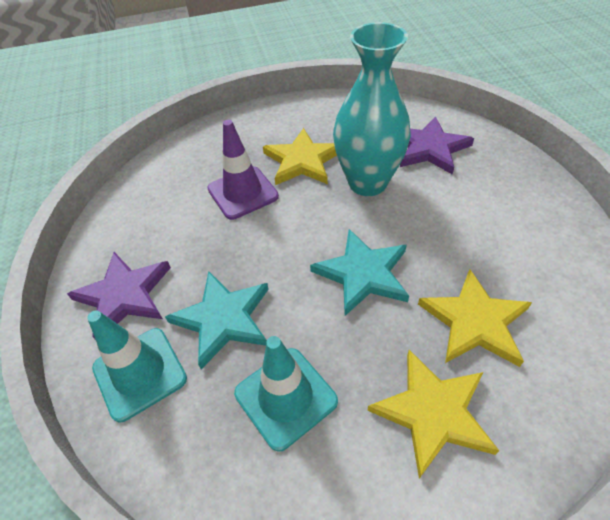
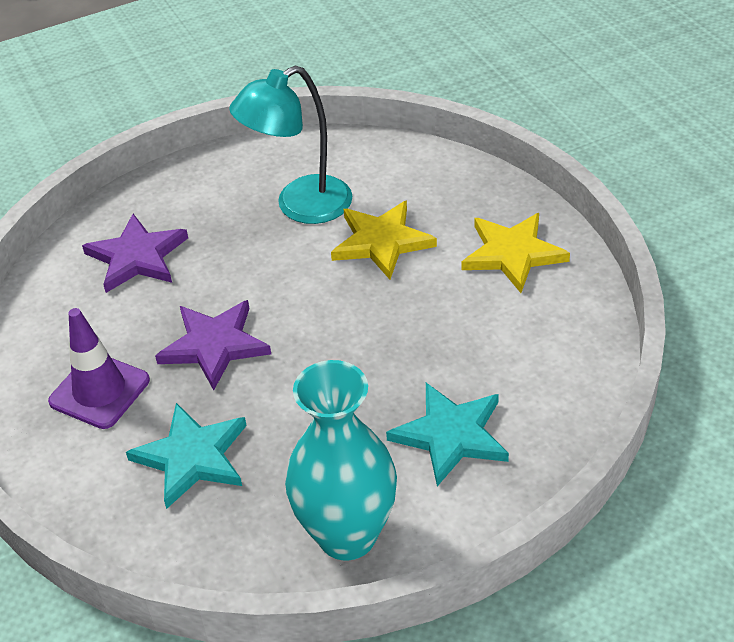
turquoise lamp: none = 0 -> [229,66,352,224] = 1
turquoise traffic cone: [87,310,187,422] [234,336,338,452] = 2 -> none = 0
yellow star: [263,128,337,185] [367,350,499,479] [418,269,532,367] = 3 -> [331,201,437,279] [461,213,570,293] = 2

